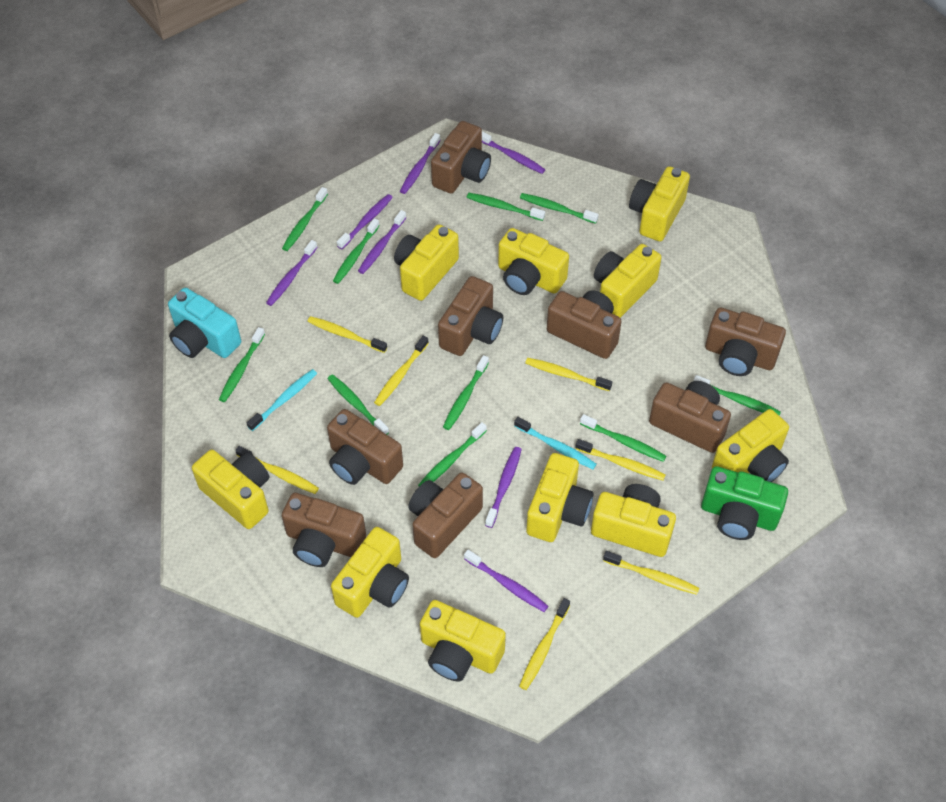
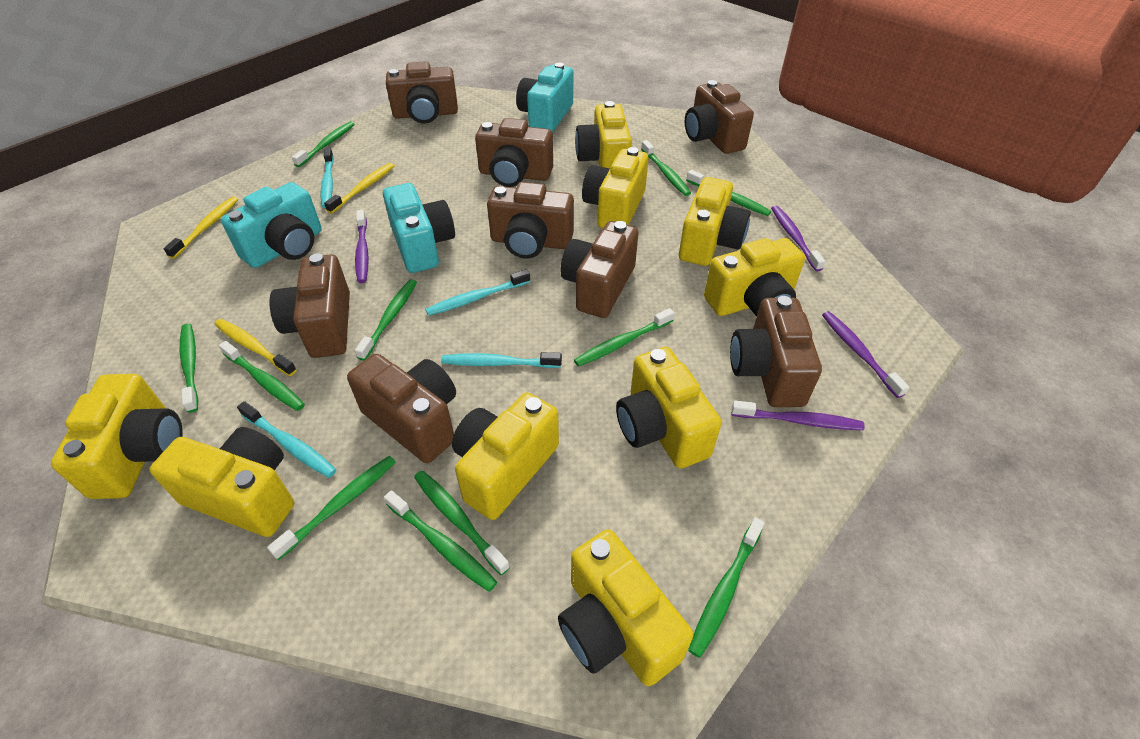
green camera: [701,466,788,540] = 1 -> none = 0
green toothbrush: [219,327,265,402] [282,187,328,251] [328,374,389,435] [333,218,380,284] [418,422,487,486] [443,355,489,430] [466,193,545,221] [520,193,599,224] [580,414,666,462] [694,375,781,415] = 10 -> [180,324,198,413] [219,341,305,411] [267,456,396,560] [292,121,355,167] [355,279,417,361] [384,490,497,592] [414,470,510,575] [574,308,675,367] [641,140,691,196] [686,170,771,216] [688,517,765,658] = 11
purple toothbrush: [266,240,317,306] [337,194,393,249] [358,210,407,274] [400,133,440,194] [464,550,548,612] [482,131,545,174] [485,447,522,528] = 7 -> [355,210,369,283] [731,400,864,430] [771,206,826,272] [822,311,909,398] = 4
turquoise camera: [168,288,241,358] = 1 -> [221,182,322,268] [383,183,455,273] [516,63,573,132] = 3
turquoise toothbrush: [247,369,317,431] [514,417,597,469] = 2 -> [237,401,336,478] [321,148,334,208] [425,269,530,316] [441,352,562,368] = 4
yellow camera: [192,450,270,529] [331,527,409,618] [394,224,459,301] [420,600,506,682] [498,228,569,295] [526,453,594,542] [591,484,676,557] [594,244,662,318] [629,166,690,241] [712,409,789,482] = 10 -> [51,374,183,499] [150,427,294,537] [452,393,559,520] [558,529,693,686] [575,101,632,168] [582,147,649,228] [616,347,722,469] [679,177,751,266] [704,238,805,317] = 9
yellow toothbrush: [235,446,319,494] [307,316,387,353] [374,336,429,406] [519,598,570,690] [525,358,612,391] [575,439,666,480] [603,551,699,595] = 7 -> [163,196,238,259] [214,319,297,376] [324,163,395,214] = 3

